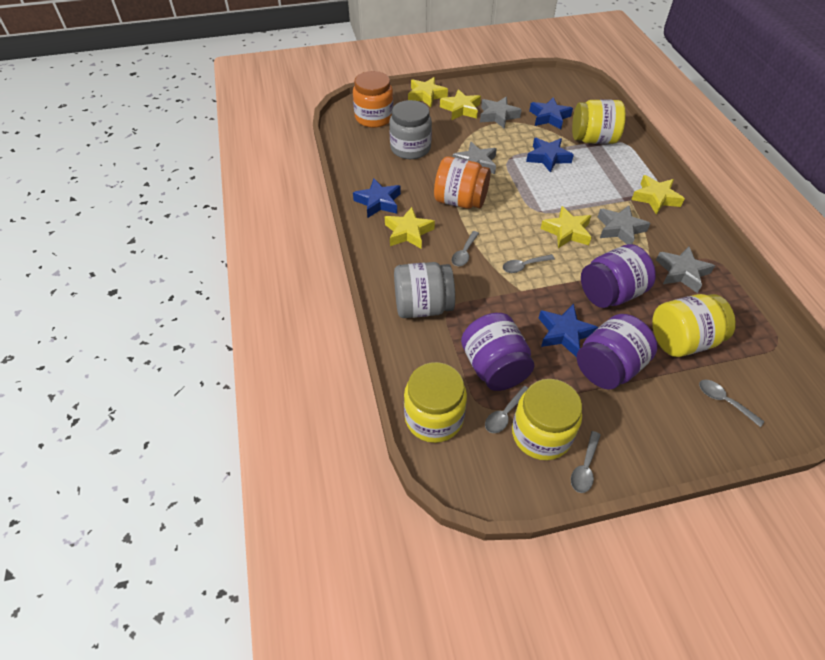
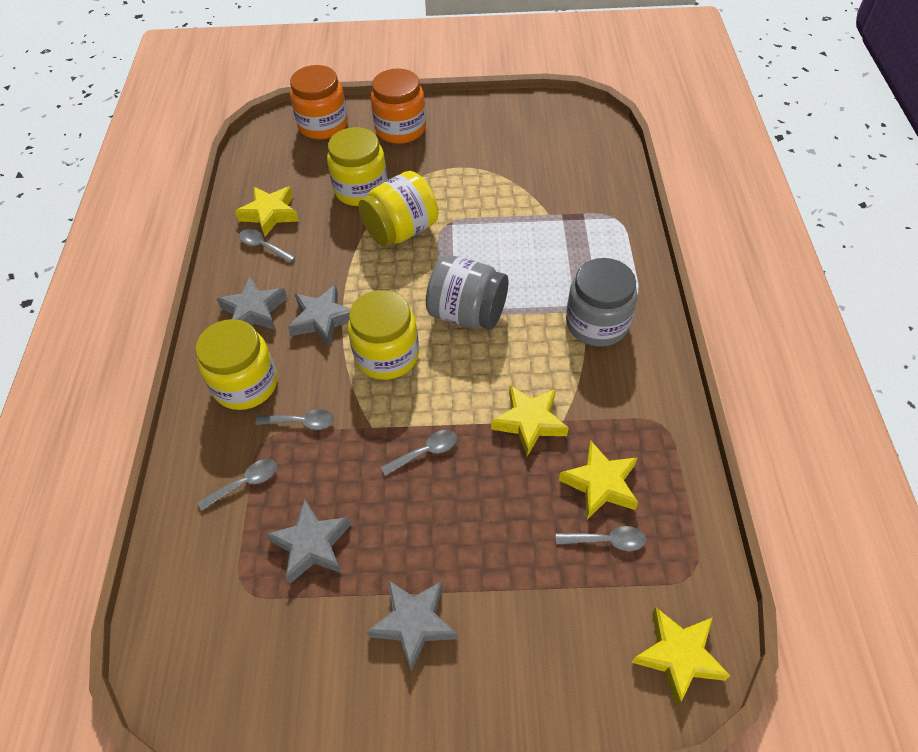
blue star: [353,178,401,218] [526,138,574,173] [529,97,573,129] [538,304,598,357] = 4 -> none = 0
purple jar: [461,313,534,391] [577,314,658,390] [581,244,656,308] = 3 -> none = 0
yellow star: [385,207,435,249] [408,77,448,107] [440,89,481,120] [540,206,592,248] [631,175,685,215] = 5 -> [235,186,299,237] [491,385,569,457] [559,440,638,519] [631,607,730,706] = 4

